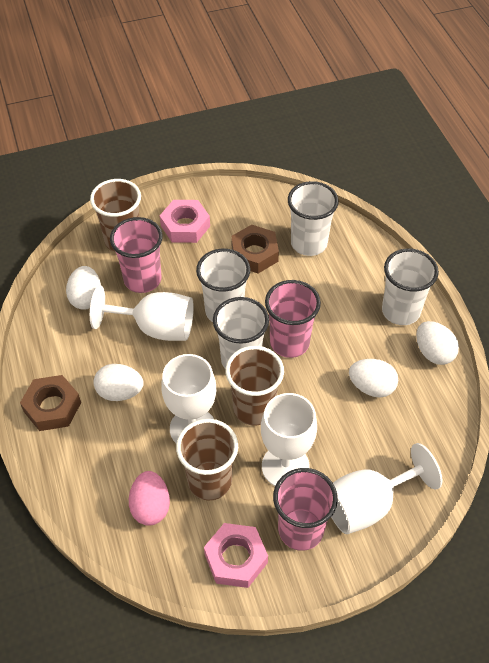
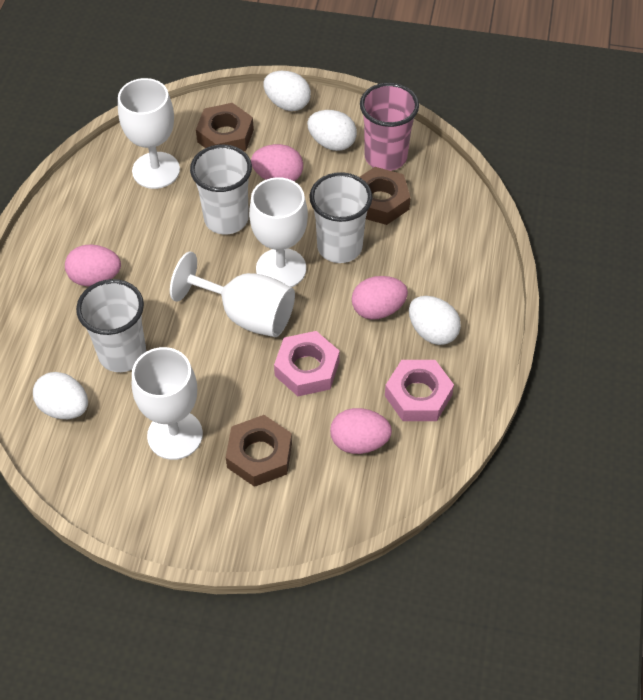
brown cup: [90,179,141,252] [176,419,238,500] [226,346,284,426] = 3 -> none = 0
brown nut: [20,375,81,431] [231,225,279,273] = 2 -> [196,103,254,151] [226,415,292,487] [360,167,411,225] = 3
pink cup: [110,217,163,293] [265,280,321,358] [273,468,338,551] = 3 -> [360,83,419,171] = 1
pink egg: [129,471,170,526] = 1 -> [65,244,121,286] [251,144,303,181] [330,408,392,454] [352,276,408,320] = 4
white cup: [196,249,250,322] [213,297,269,369] [288,181,339,256] [382,249,439,325] = 4 -> [76,279,146,372] [190,144,252,234] [309,172,372,263] = 3

